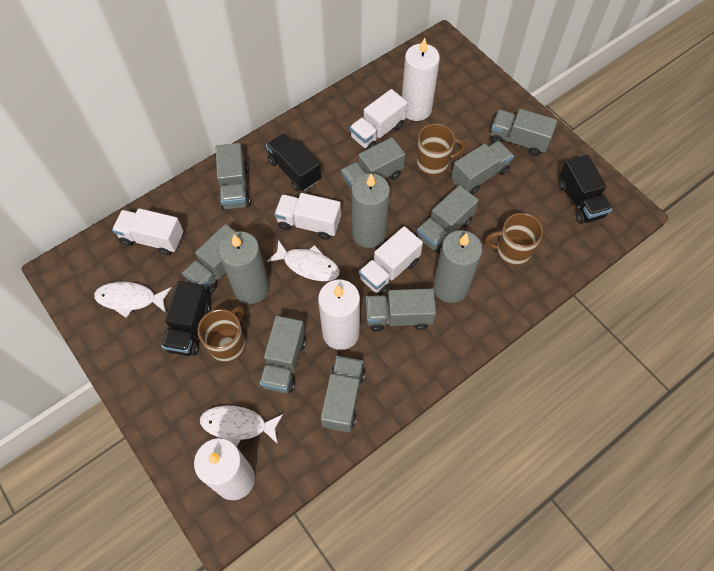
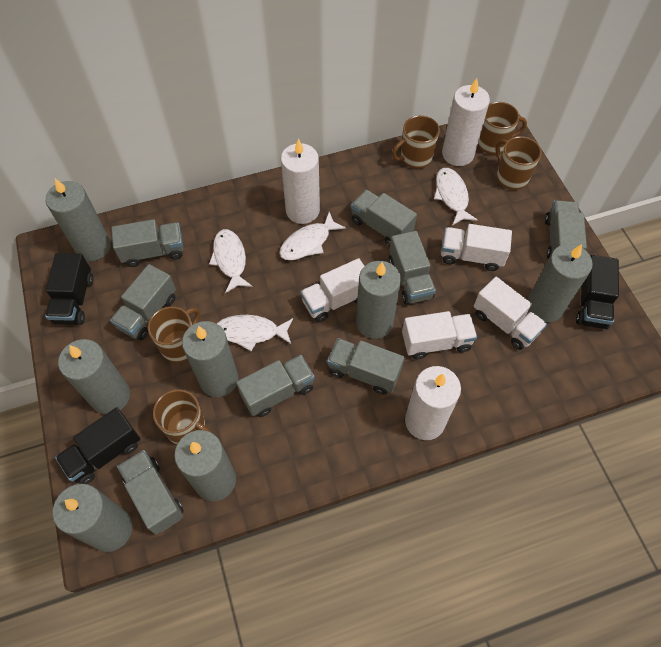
brown mug: [198,306,245,362] [417,124,465,176] [485,213,543,266] = 3 -> [148,306,200,363] [153,389,212,445] [392,115,440,169] [478,102,527,155] [495,136,542,190] = 5
grey candle: [218,231,269,304] [351,173,390,248] [433,230,483,303] = 3 -> [46,178,111,261] [52,484,132,552] [58,339,130,414] [174,430,236,501] [182,321,238,397] [356,261,401,339] [527,244,593,322] = 7
grey truck: [182,224,236,295] [215,143,251,210] [260,316,306,393] [321,356,365,432] [342,137,405,189] [366,289,436,331] [416,185,479,253] [451,141,514,195] [491,109,557,156] = 9 -> [110,264,176,340] [111,219,184,267] [117,450,184,535] [236,355,315,417] [327,338,404,395] [351,190,417,246] [389,231,436,304] [545,200,587,259] = 8
white fish: [94,282,171,318] [200,405,283,447] [267,240,340,281] = 3 -> [209,229,253,293] [217,315,293,351] [279,212,346,260] [434,168,478,226] = 4

